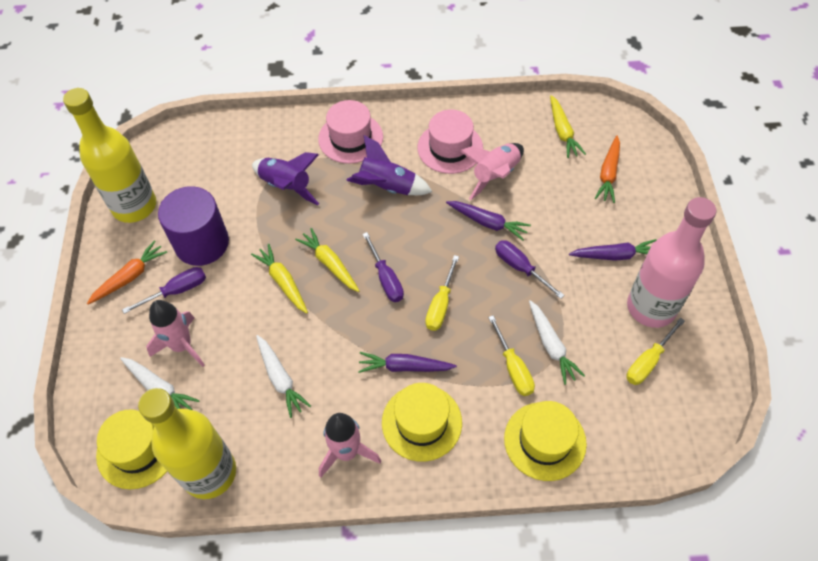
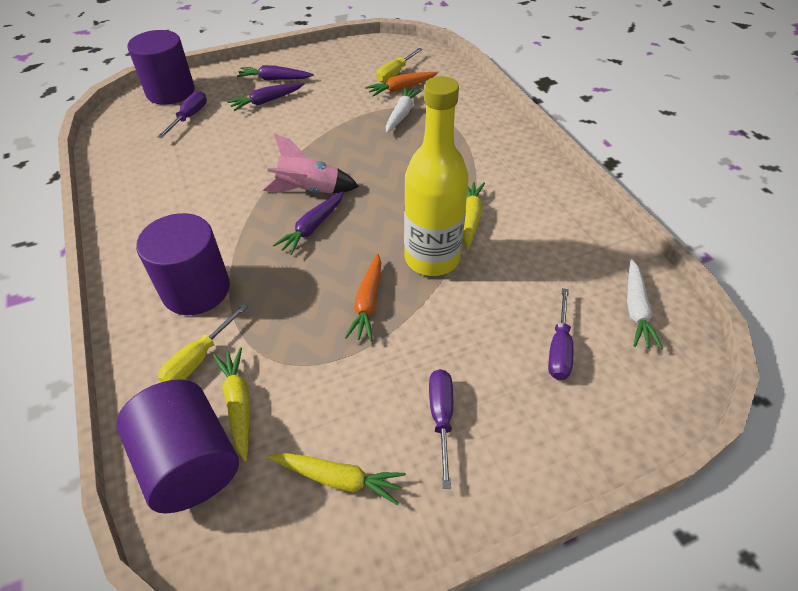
pink bottle: [627,197,716,328] = 1 -> none = 0
pink hat: [318,100,383,164] [417,110,483,174] = 2 -> none = 0
pink rocket: [146,300,205,367] [319,413,381,478] [460,143,524,200] = 3 -> [262,133,359,193] = 1
purple cylinder: [158,186,229,266] = 1 -> [116,379,239,513] [127,30,195,105] [136,213,230,315] = 3
purple rocket: [252,152,319,205] [346,135,432,195] = 2 -> none = 0
white carrot: [120,357,200,410] [256,335,311,418] [529,300,585,385] = 3 -> [386,87,422,133] [627,259,663,349] = 2
yellow bottle: [63,88,156,223] [138,388,236,499] = 2 -> [404,76,469,276] = 1
yellow hat: [96,409,167,489] [382,383,462,462] [504,401,587,481] = 3 -> none = 0
yellow screwdriver: [425,255,459,331] [488,315,535,396] [626,318,685,385] = 3 -> [158,304,248,382] [376,48,423,82] = 2

